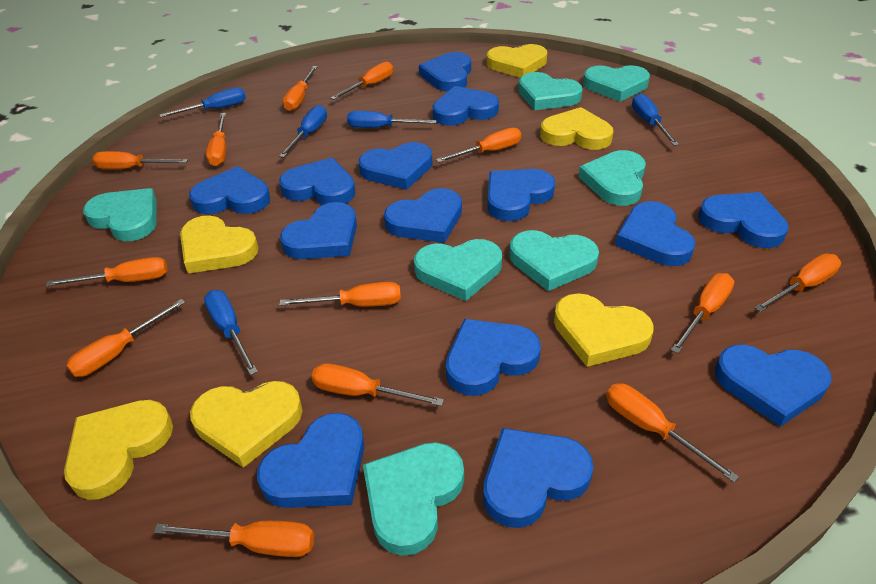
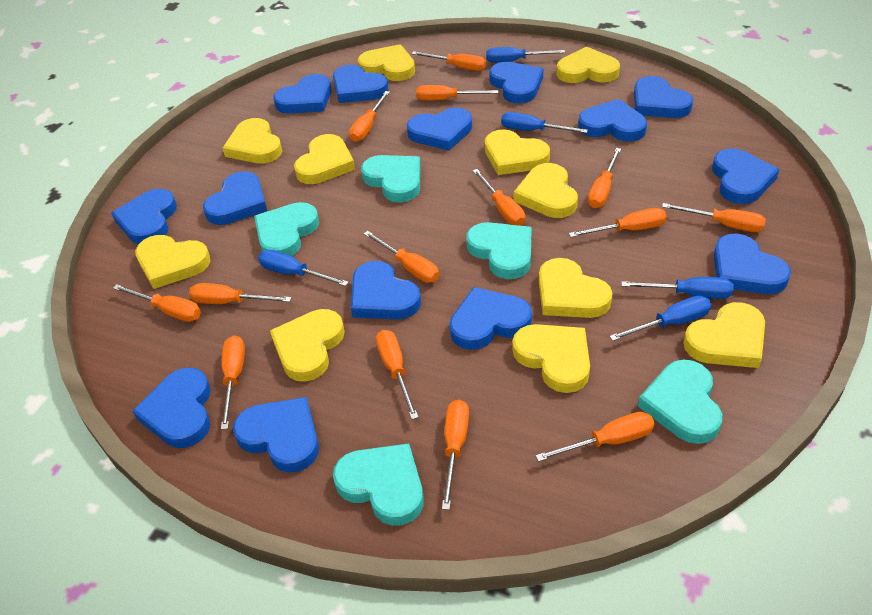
orange screwdriver: [46,257,168,286] [66,299,186,377] [93,151,188,169] [153,521,314,557] [206,113,226,166] [279,282,401,307] [282,66,318,111] [311,363,444,406] [330,62,393,100] [436,128,521,163] [606,383,739,483] [671,273,734,354] [754,254,841,312] = 13 -> [113,284,201,322] [189,283,292,304] [221,335,245,430] [349,91,390,142] [364,231,439,283] [376,330,419,419] [412,51,486,71] [416,85,499,101] [442,399,469,510] [473,169,525,226] [536,412,655,462] [569,208,667,237] [588,148,621,208] [662,203,766,232] = 14
turquoise heart: [83,188,156,241] [363,442,464,556] [414,239,502,301] [509,230,599,291] [518,72,583,110] [578,150,646,206] [583,65,650,102] = 7 -> [254,202,319,256] [333,443,424,526] [361,155,421,203] [466,222,532,279] [638,359,722,444] = 5
yellow heart: [64,400,173,500] [180,215,258,274] [190,381,303,468] [486,44,547,77] [540,107,614,150] [554,293,654,367] = 6 -> [135,235,210,289] [223,118,282,164] [270,309,345,382] [294,134,355,184] [358,44,415,81] [485,129,550,175] [512,324,590,393] [514,163,578,218] [539,258,612,318] [556,47,620,83] [683,302,765,368] = 11

